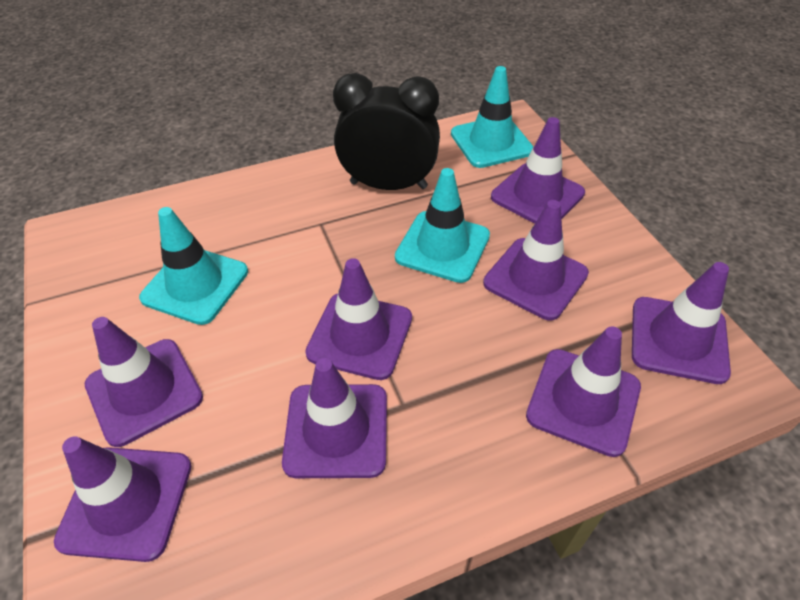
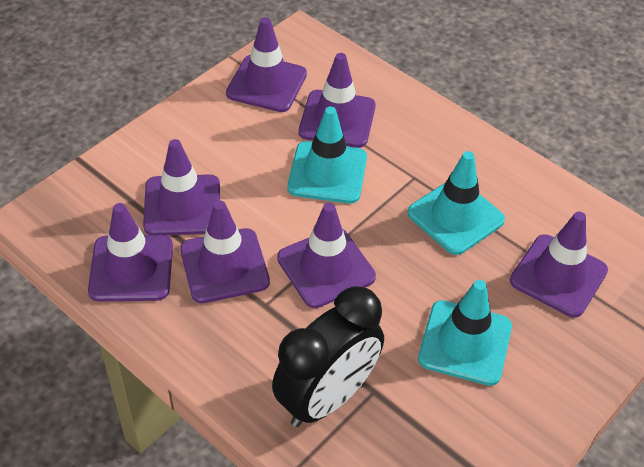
purple traffic cone: [54,436,191,562] [85,317,203,447] [282,358,387,478] [305,258,412,380] [483,200,589,321] [491,117,585,224] [526,327,641,457] [632,262,731,384] = 8 -> [88,203,173,301] [143,139,220,235] [180,201,270,303] [226,17,307,112] [277,203,376,308] [299,53,376,148] [510,212,608,318] = 7

